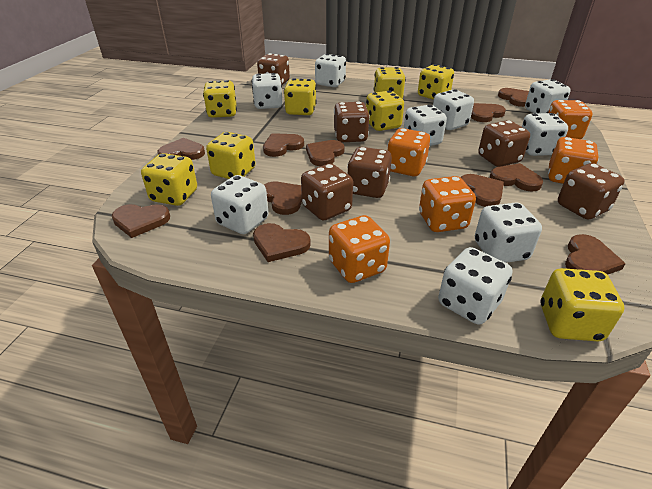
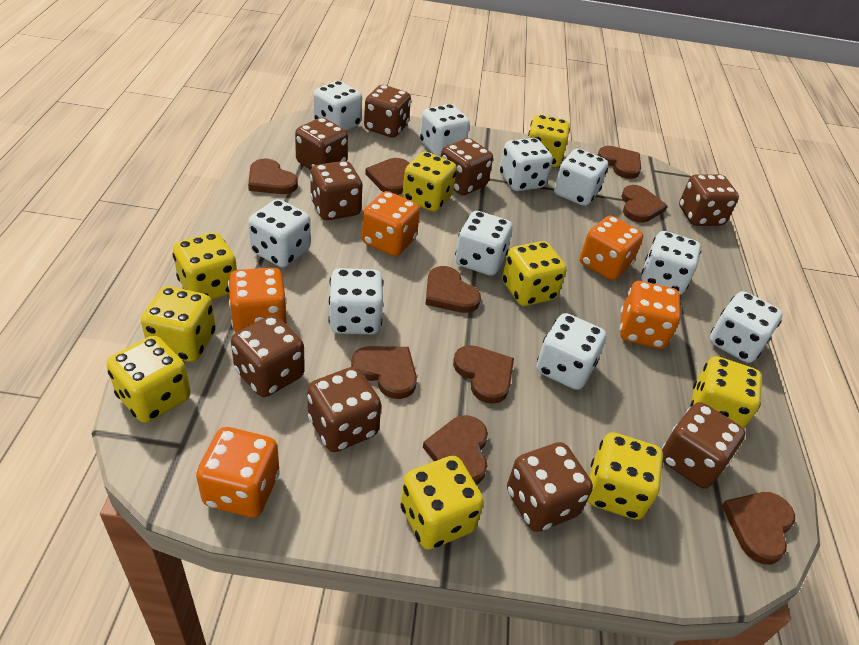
brown dice: [257,53,290,85] [301,164,353,220] [334,102,370,142] [347,147,392,198] [478,120,530,167] [558,163,625,220] = 6 -> [231,315,305,397] [295,117,348,170] [307,367,381,452] [310,161,363,220] [364,85,411,138] [441,138,493,195] [507,442,593,532] [662,402,746,489] [679,174,739,226] = 9
brown heart: [112,204,170,238] [158,138,205,160] [253,223,311,262] [263,133,304,157] [264,182,302,215] [306,140,345,166] [460,174,504,207] [471,103,506,122] [490,163,543,192] [498,88,529,107] [565,234,626,275] = 11 -> [248,159,298,194] [351,346,417,399] [365,158,410,195] [423,415,488,485] [425,266,481,313] [453,345,514,404] [597,146,641,179] [621,185,668,223] [722,492,795,565] = 9
white dice: [211,175,269,234] [252,73,283,109] [315,54,346,87] [404,105,447,146] [433,89,474,130] [438,247,512,325] [475,202,542,263] [522,113,568,156] [525,79,571,114] = 9 -> [248,199,311,267] [313,81,362,131] [328,268,383,334] [420,104,470,157] [455,211,513,276] [500,138,553,191] [537,313,606,390] [554,149,608,206] [641,231,701,295] [710,291,782,363] = 10
yellow dice: [141,153,197,206] [203,80,237,118] [206,132,256,179] [284,78,317,115] [366,91,404,131] [374,67,406,98] [418,64,454,100] [540,268,624,342] = 8 -> [106,336,191,423] [141,286,215,362] [173,232,237,300] [400,456,484,550] [402,152,457,212] [502,241,567,306] [528,115,570,167] [587,432,664,520] [690,356,762,428] = 9

